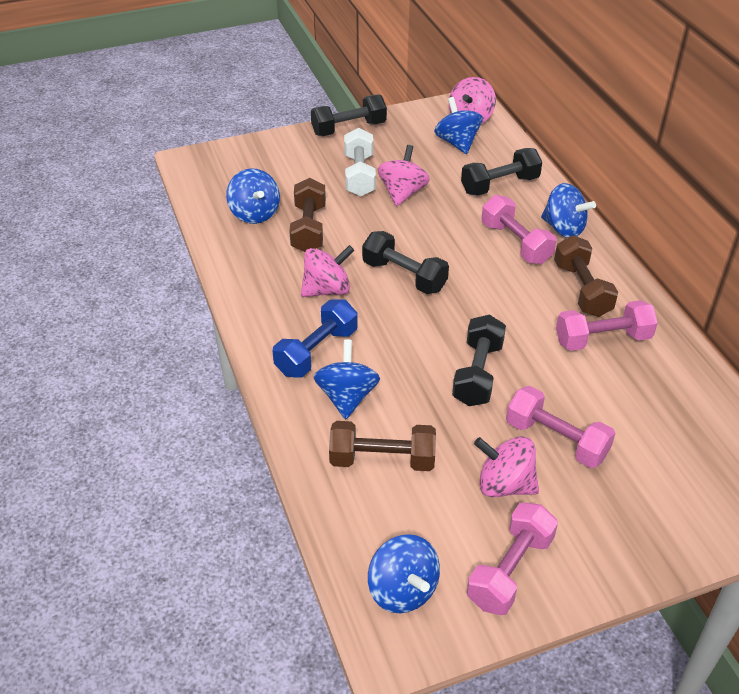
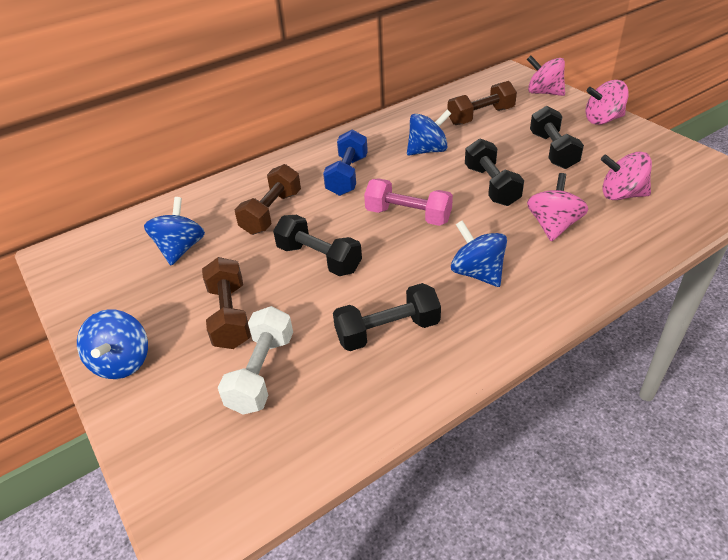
blue spinning top: [226,168,280,224] [314,339,380,419] [368,534,440,614] [434,97,483,154] [541,183,596,238] = 5 -> [77,309,148,379] [144,197,205,265] [407,109,451,155] [451,220,507,287] = 4
pink dumbbell: [467,502,558,615] [482,195,556,264] [506,386,616,468] [556,300,658,351] = 4 -> [364,178,453,226] = 1

